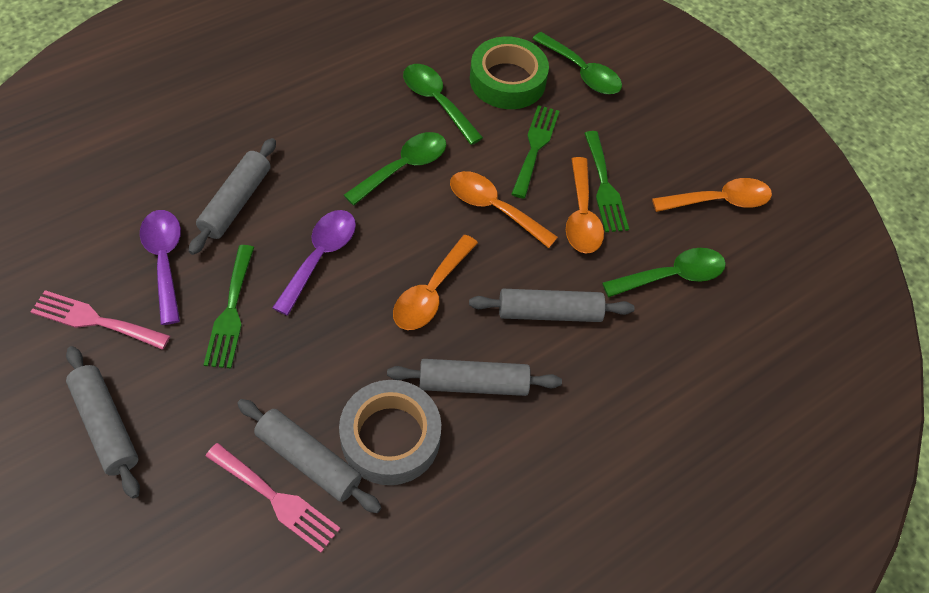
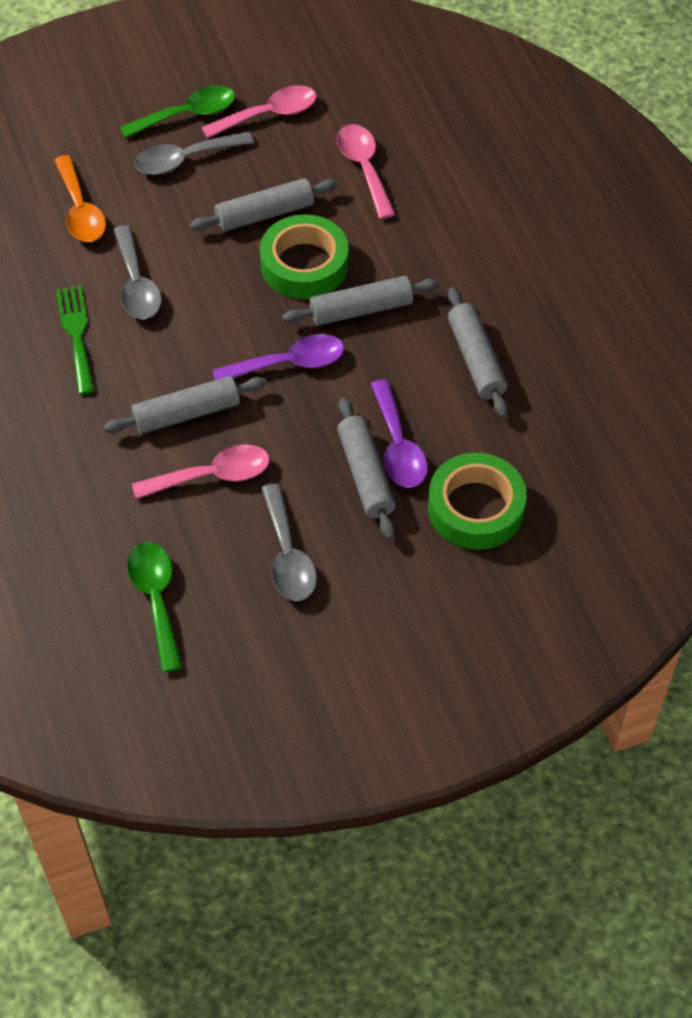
green fork: [204,245,254,368] [512,105,559,199] [584,131,629,232] = 3 -> [56,285,94,395] = 1
green spoon: [344,132,446,206] [403,64,483,145] [532,32,622,94] [602,248,726,297] = 4 -> [119,85,235,138] [127,542,182,673] = 2
green tape: [470,36,549,109] = 1 -> [260,214,349,299] [428,453,527,550] = 2
grey spoon: none = 0 -> [113,225,162,319] [134,132,254,175] [261,483,317,601] = 3
grey tape: [339,380,441,485] = 1 -> none = 0
orange spoon: [393,235,478,330] [450,171,558,248] [566,157,604,254] [652,178,772,212] = 4 -> [54,155,106,242] = 1
pink fork: [30,290,170,350] [206,443,341,553] = 2 -> none = 0
pink spoon: none = 0 -> [132,444,270,499] [201,85,317,139] [337,124,396,219] = 3

